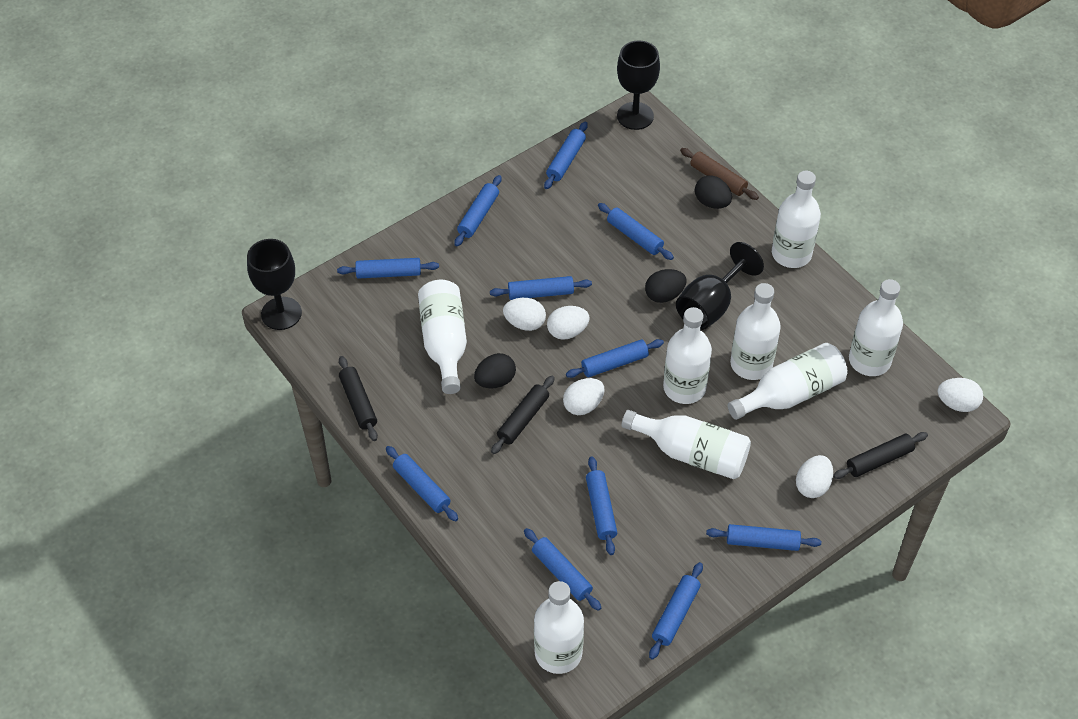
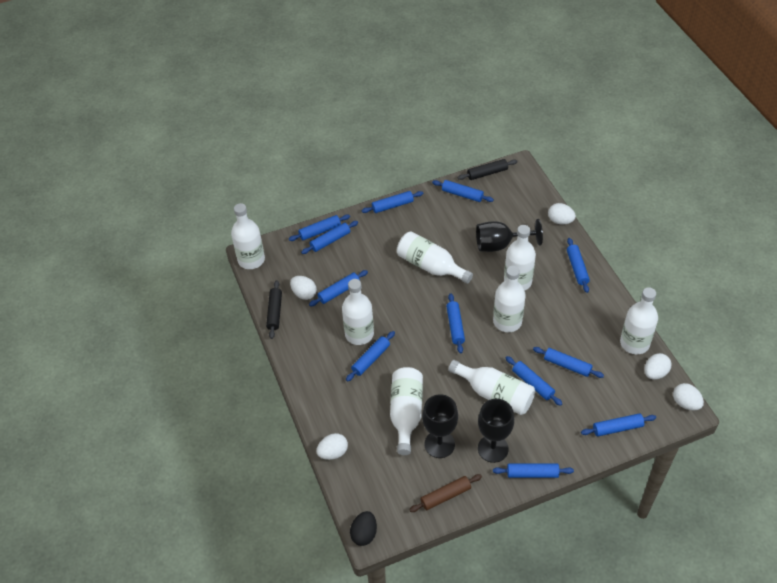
black egg: [474,353,516,388] [645,269,687,303] [695,175,732,209] = 3 -> [350,511,377,546] = 1
black rolling pin: [339,356,378,441] [491,376,555,454] [833,432,928,479] = 3 -> [266,280,282,339] [457,159,518,180] = 2
blue rolling pin: [337,258,439,279] [386,446,458,521] [455,175,502,246] [490,276,592,300] [524,528,601,611] [544,121,588,189] [566,339,664,378] [586,456,617,555] [598,203,674,260] [649,562,703,659] [706,524,821,551] = 11 -> [289,214,350,241] [301,221,358,254] [309,270,368,306] [346,331,395,382] [361,191,423,213] [432,180,494,202] [446,293,465,353] [493,463,574,478] [506,356,562,406] [533,347,604,378] [567,238,590,293] [581,413,656,437] = 12

